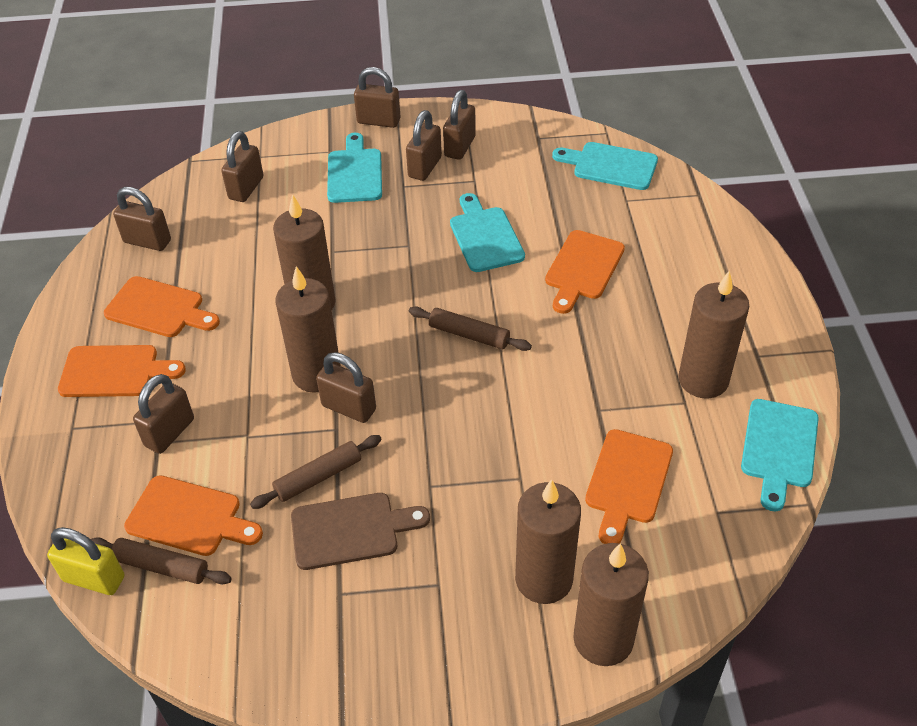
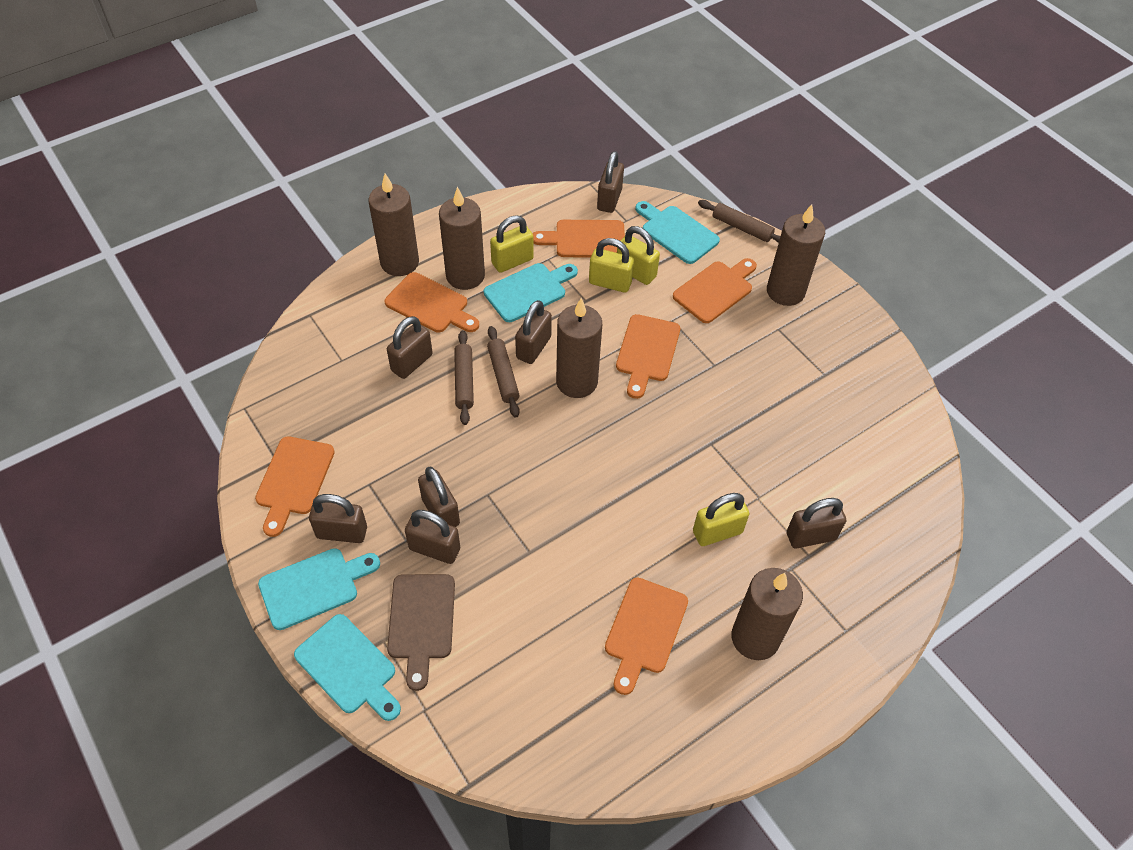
orange cutting board: [58,345,186,397] [104,276,220,337] [124,475,263,556] [545,230,625,314] [585,429,673,544] = 5 -> [255,436,335,537] [385,272,479,333] [533,220,625,258] [605,577,688,695] [616,314,680,399] [673,258,757,323] = 6
yellow padlock: [47,527,125,595] = 1 -> [490,215,534,273] [589,238,634,293] [617,226,660,285] [693,493,749,546] = 4

